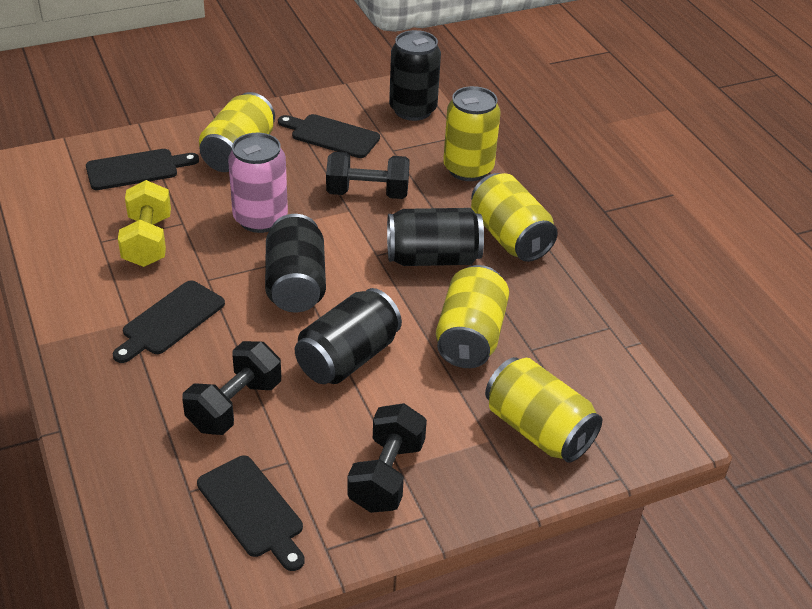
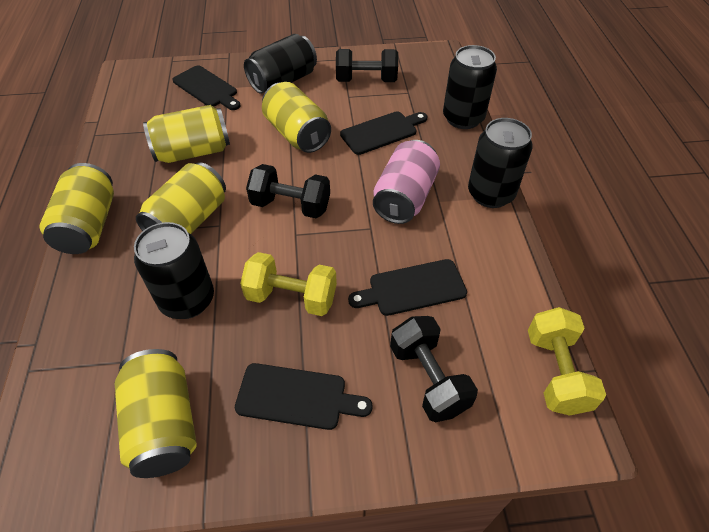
yellow dumbbell: [118,180,171,267] = 1 -> [240,252,337,316] [528,307,606,416] = 2

